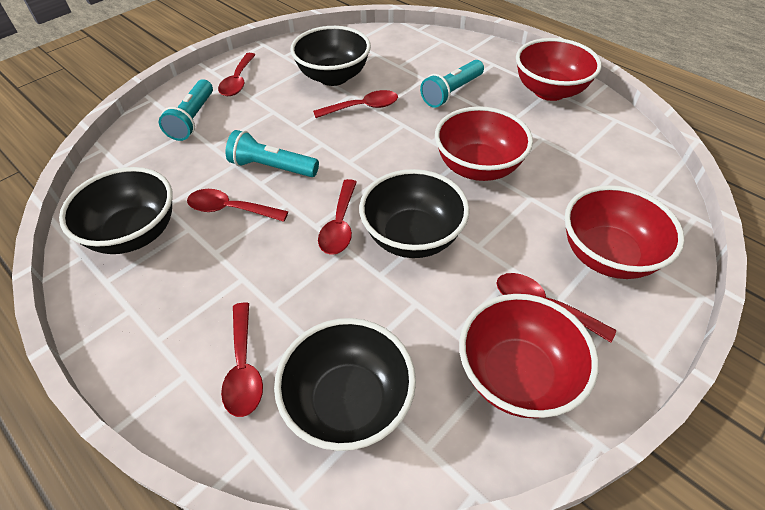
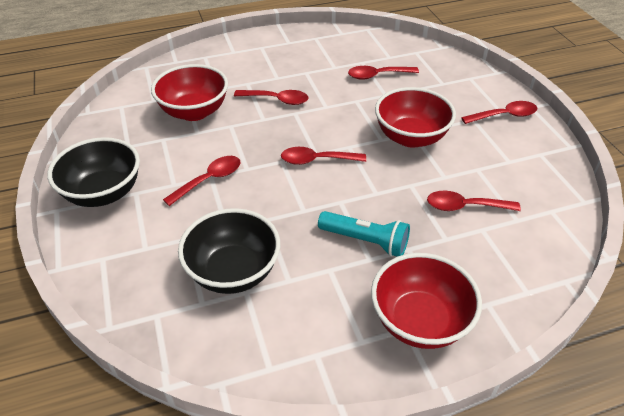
black bowl: [59,167,173,254] [274,318,416,451] [290,26,371,86] [359,169,469,258] = 4 -> [47,137,140,207] [178,208,280,294] = 2
red bowl: [435,106,533,181] [459,294,599,418] [516,38,602,101] [564,185,685,279] = 4 -> [151,64,228,121] [371,253,482,349] [375,87,456,148] = 3
turquoise flashlight: [159,79,213,141] [226,130,319,177] [420,60,484,108] = 3 -> [318,211,410,257] = 1

